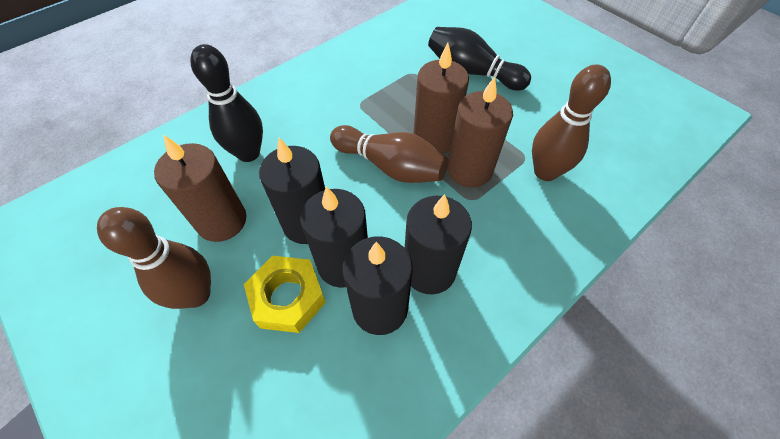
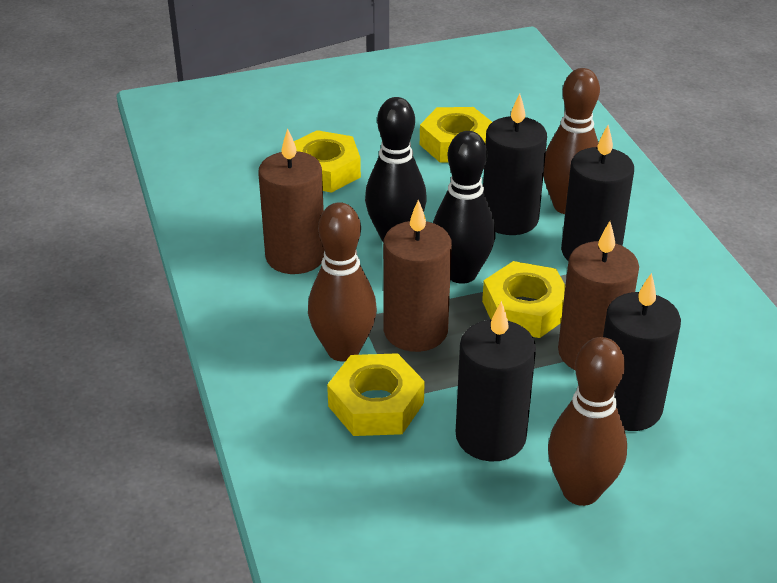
yellow nut: [244,256,326,333] = 1 -> [294,130,361,193] [327,353,425,436] [420,107,492,163] [482,261,565,338] = 4

